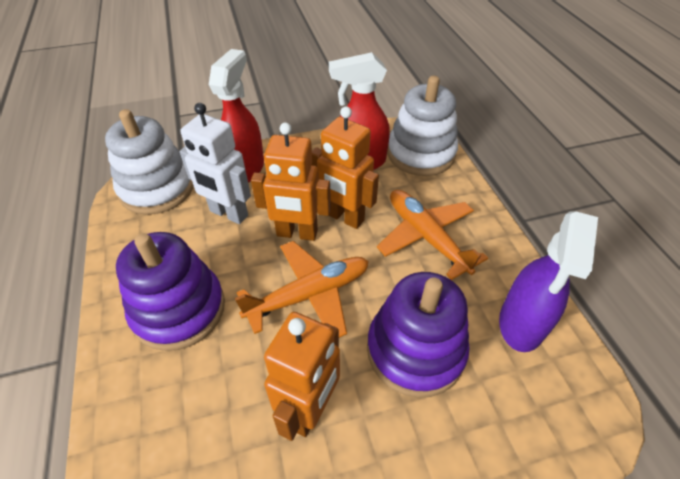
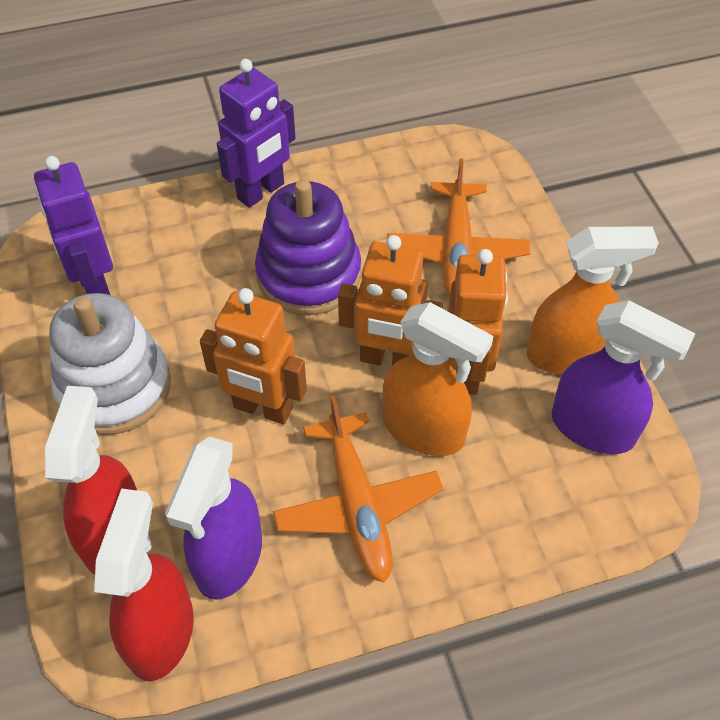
orange spray bottle: none = 0 -> [383,302,493,456] [527,226,659,375] = 2
purple robot: none = 0 -> [34,156,113,295] [217,59,295,208] = 2
purple spray bottle: [499,211,598,352] = 1 -> [165,437,262,600] [552,300,696,454] = 2
purple stacking toy: [116,232,225,351] [367,272,469,398] = 2 -> [255,179,361,315] = 1
white robot: [179,103,251,224] = 1 -> none = 0
white stacking toy: [105,109,194,215] [387,76,458,176] = 2 -> [49,293,171,435] = 1

